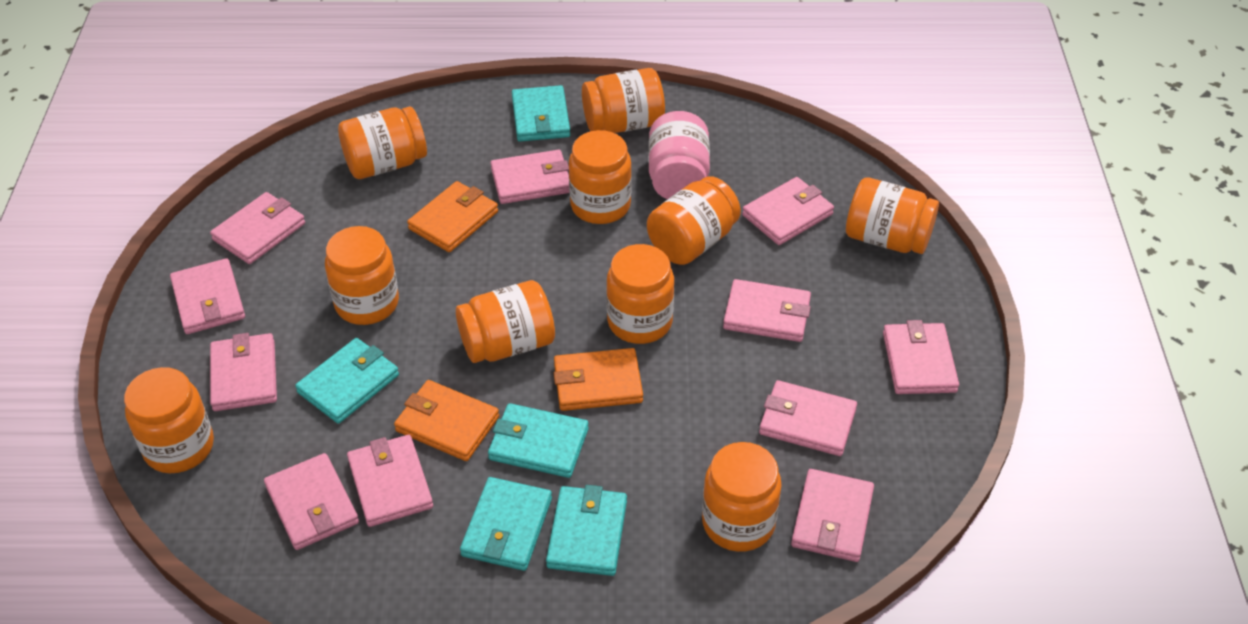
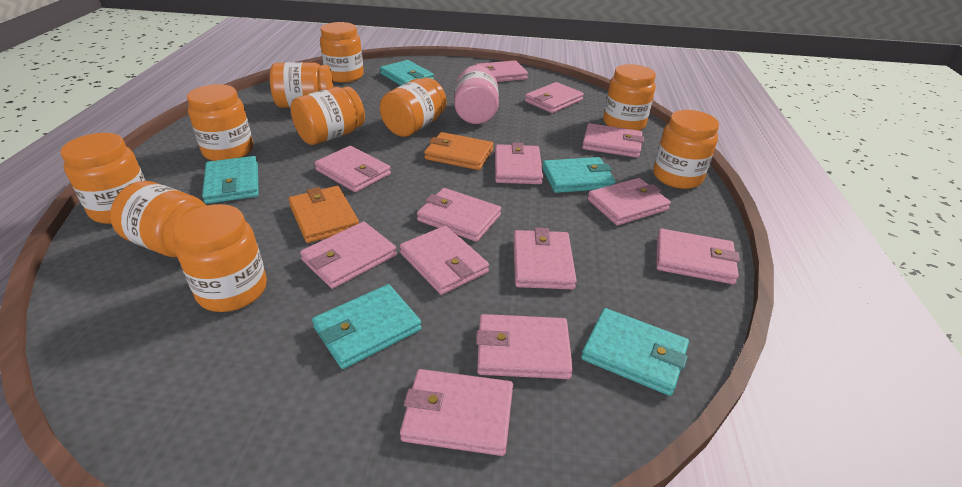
orange wallet: [394,380,499,461] [407,181,498,252] [554,348,643,411] = 3 -> [288,186,359,243] [424,132,494,170] = 2
pink wallet: [170,258,245,334] [210,192,305,264] [210,333,277,411] [264,453,359,550] [347,435,433,527] [491,150,570,204] [723,279,811,342] [742,177,834,245] [759,380,857,456] [791,469,874,562] [883,320,959,394] = 11 -> [300,221,397,289] [314,146,391,192] [400,226,489,295] [400,369,513,456] [417,188,501,242] [475,60,528,82] [476,314,573,379] [495,142,543,184] [513,228,577,289] [525,82,584,113] [582,123,644,158] [588,178,671,225] [656,229,740,284] = 13

